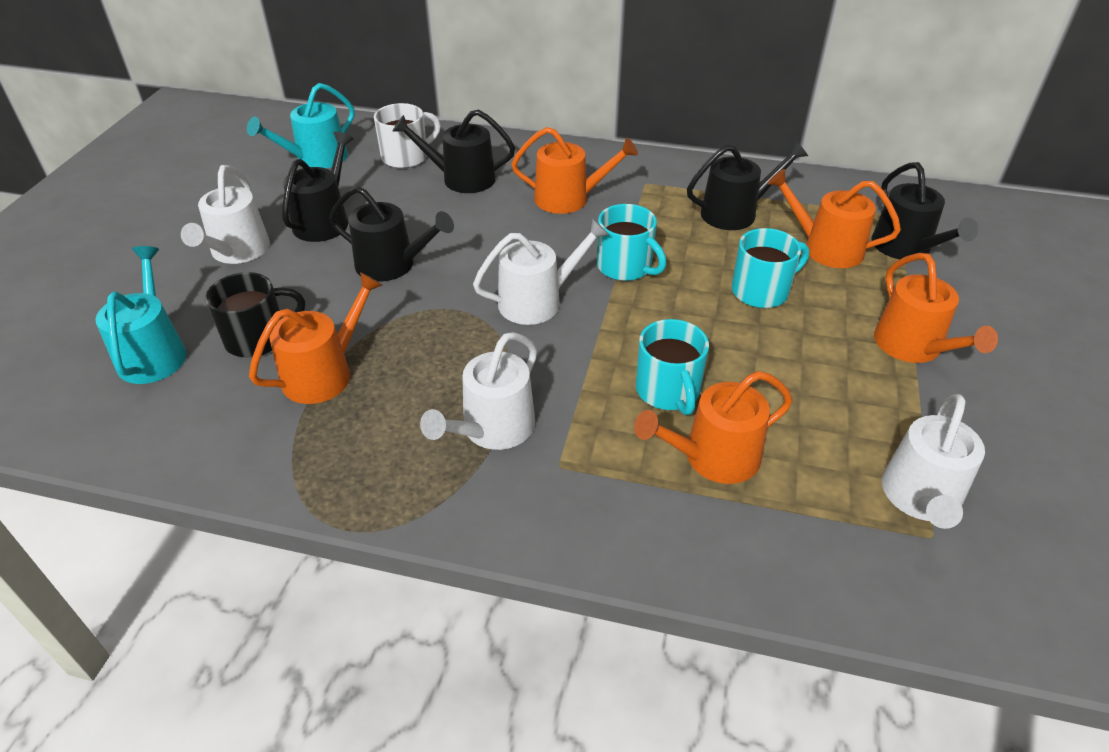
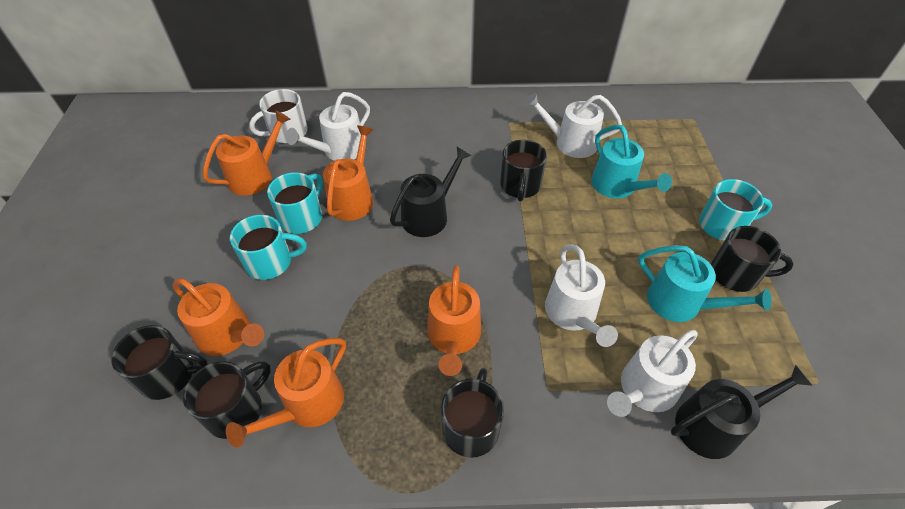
black mug: [205,272,305,357] = 1 -> [111,325,208,400] [183,361,271,439] [441,368,504,458] [500,140,547,201] [711,226,794,292] = 5
black watering can: [282,131,354,242] [329,186,454,281] [393,109,515,193] [687,141,808,230] [871,162,978,259] = 5 -> [390,147,472,237] [671,365,813,459] = 2

